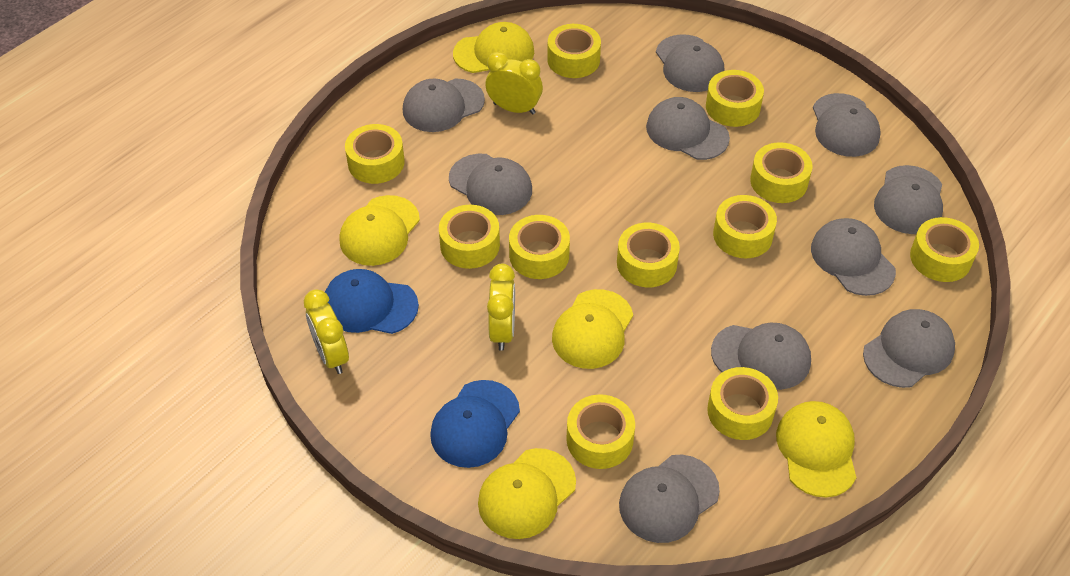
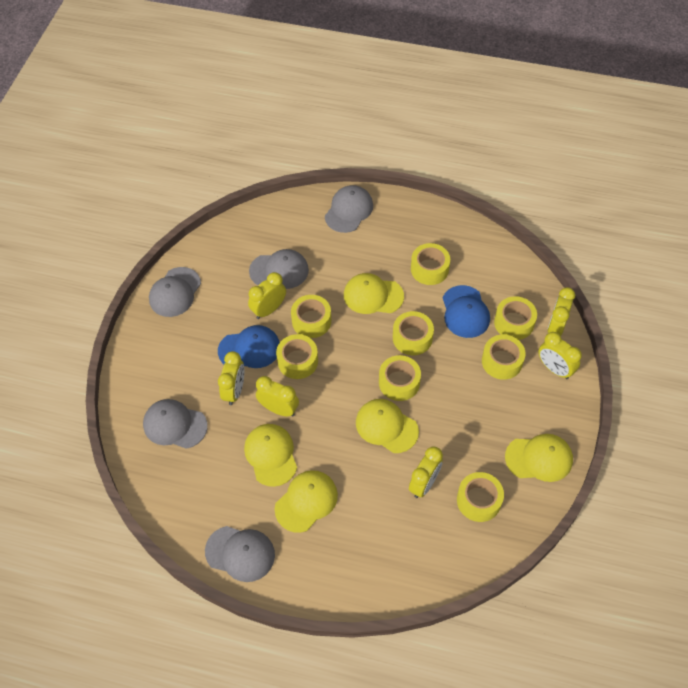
grey cap: [403,78,485,132] [449,154,532,215] [619,455,720,543] [646,97,730,160] [656,34,724,92] [711,323,811,390] [811,218,896,296] [813,93,881,157] [863,309,955,388] [874,165,943,234] = 10 -> [143,399,208,449] [149,267,201,317] [205,526,275,582] [249,249,309,289] [325,185,373,233] = 5
yellow clock: [304,289,349,374] [485,52,543,114] [487,264,515,351] = 3 -> [218,351,244,405] [248,272,286,319] [256,376,299,417] [409,446,443,498] [538,332,582,379] [548,287,575,336] = 6
yellow tape: [345,124,405,184] [439,205,500,269] [509,215,570,279] [547,24,601,78] [566,394,635,469] [617,223,680,287] [706,70,764,127] [707,367,778,440] [713,195,777,258] [750,142,813,203] [910,217,979,282] = 11 -> [276,334,318,379] [291,295,331,338] [379,355,421,401] [393,311,434,355] [411,243,450,285] [457,472,504,522] [482,335,526,380] [494,296,537,340] = 8

